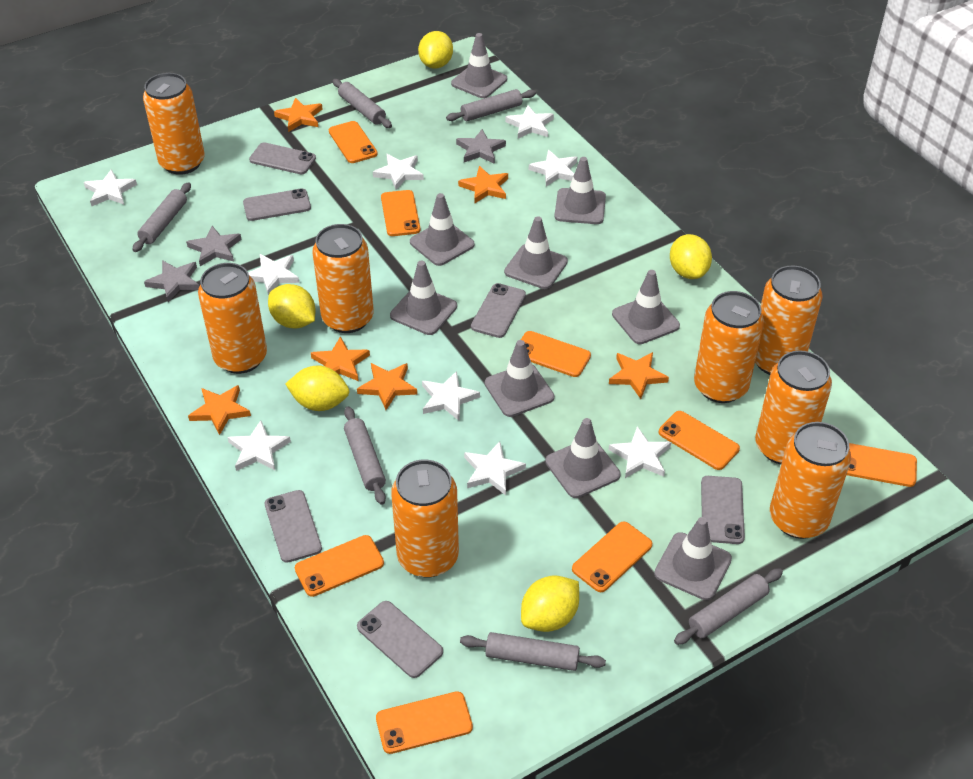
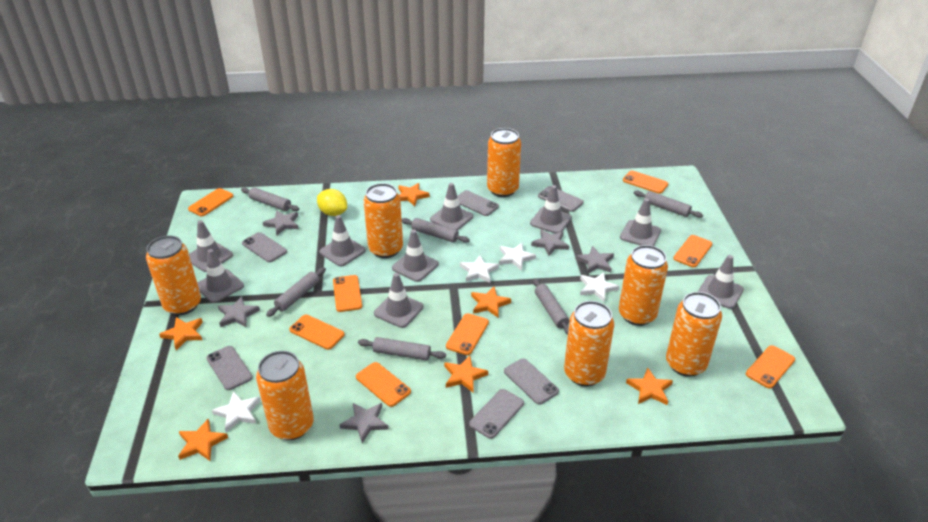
grey star: [144,260,199,302] [186,226,241,266] [456,129,506,164] = 3 -> [218,296,260,328] [263,210,299,235] [340,403,388,443] [531,229,569,256] [575,246,614,274] = 5
orange can: [143,73,205,175] [198,263,267,374] [312,224,374,333] [391,459,459,578] [694,291,764,403] [755,265,822,375] [755,350,832,464] [770,422,851,539] = 8 -> [146,236,201,315] [256,351,314,440] [363,183,403,258] [487,128,521,197] [564,301,614,386] [619,245,668,326] [666,292,722,377] = 7
white star: [84,169,137,206] [227,421,291,471] [248,254,299,295] [373,154,424,190] [422,371,480,421] [464,441,526,495] [505,105,554,139] [529,150,577,186] [609,426,671,478] = 9 -> [212,391,261,432] [460,255,499,283] [499,243,536,271] [580,272,619,302] = 4
yellow lemon: [268,284,316,328] [286,365,349,411] [418,31,453,69] [521,575,579,632] [670,234,712,279] = 5 -> [317,189,347,216] = 1

